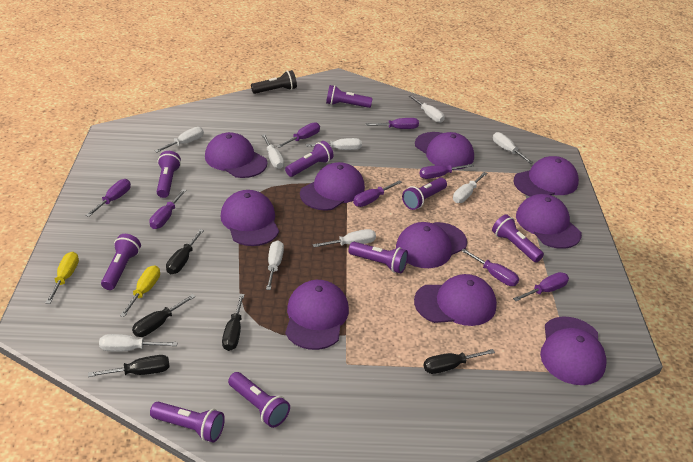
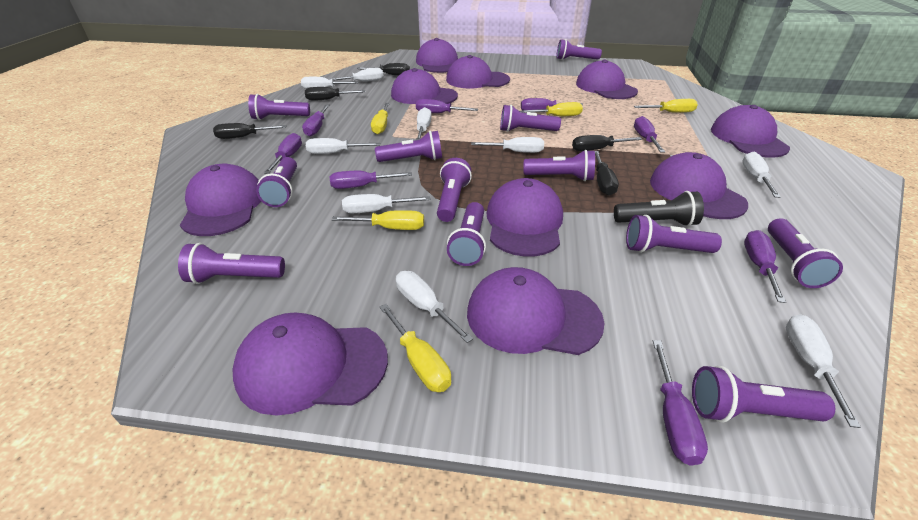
purple flashlight: [101,234,141,290] [150,401,225,443] [157,151,181,198] [228,372,290,428] [285,141,334,177] [326,85,373,108] [349,242,408,274] [402,178,447,210] [492,214,544,262] = 9 -> [178,243,285,284] [248,94,310,120] [256,157,297,207] [375,131,442,162] [437,158,472,222] [447,202,486,266] [500,105,561,132] [524,150,595,181] [556,39,602,60] [626,215,722,253] [692,366,835,423] [768,218,843,288] = 12
yellow screwdriver: [46,252,79,304] [120,265,160,317] = 2 -> [332,210,424,230] [371,103,390,134] [379,304,451,392] [519,102,583,116] [634,99,698,113] = 5

